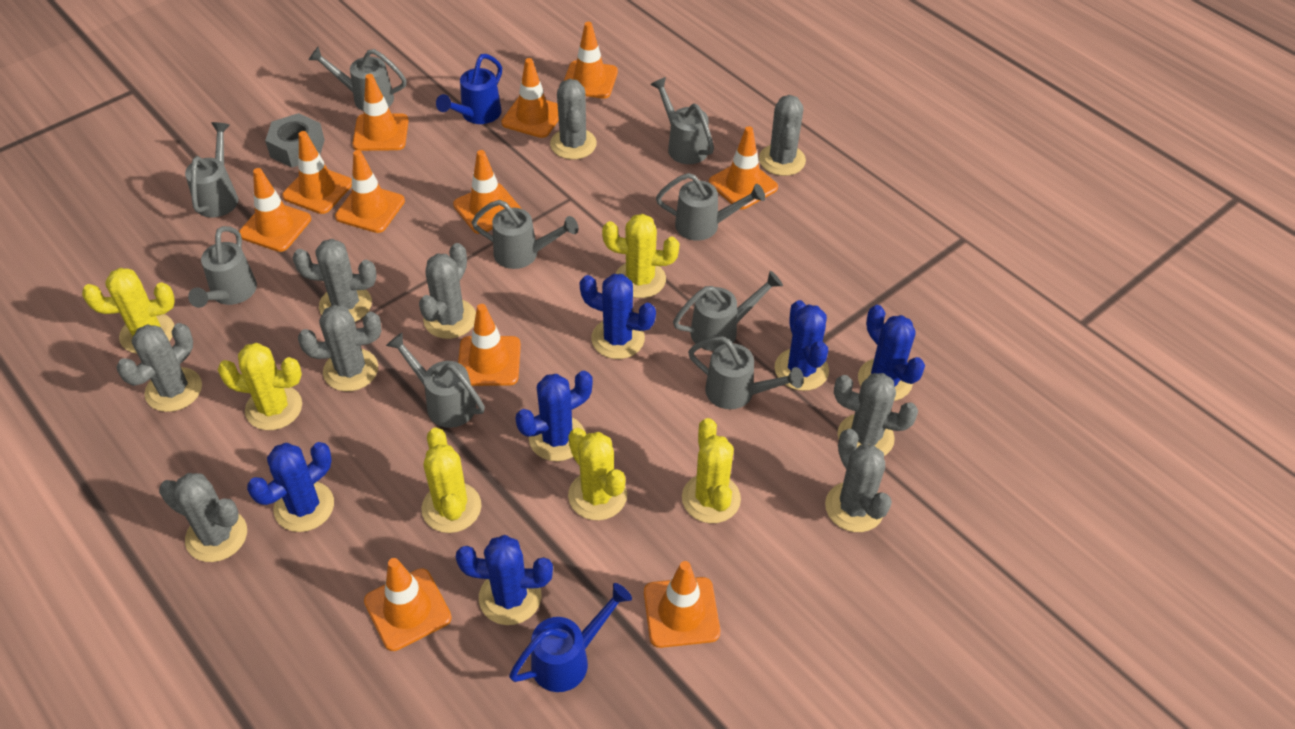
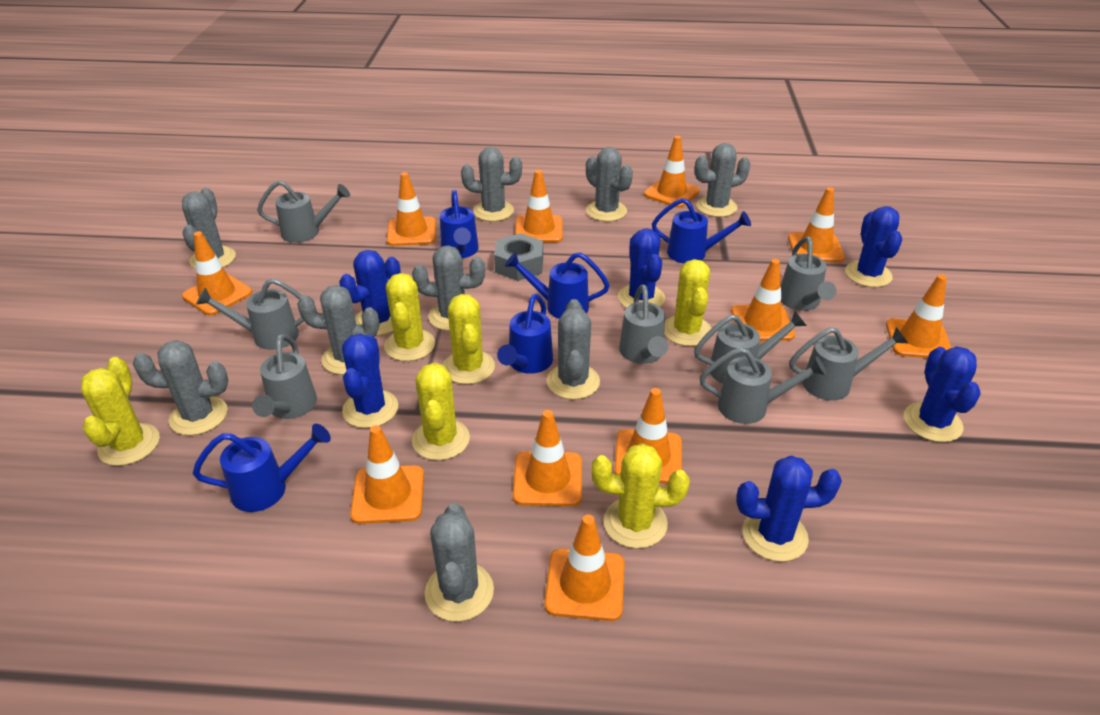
blue watering can: [436,54,502,124] [509,583,632,692] = 2 -> [193,424,331,512] [440,190,479,258] [497,294,553,374] [505,252,610,319] [652,198,751,263] = 5
grey watering can: [185,122,238,217] [188,226,257,308] [309,47,407,111] [386,333,485,428] [471,200,578,269] [650,77,714,164] [656,173,765,241] [673,271,783,351] [688,336,804,409] = 9 -> [196,278,304,350] [252,334,317,419] [257,180,350,243] [619,284,668,364] [694,311,807,384] [699,347,827,424] [781,237,837,311] [789,327,908,401] = 8

